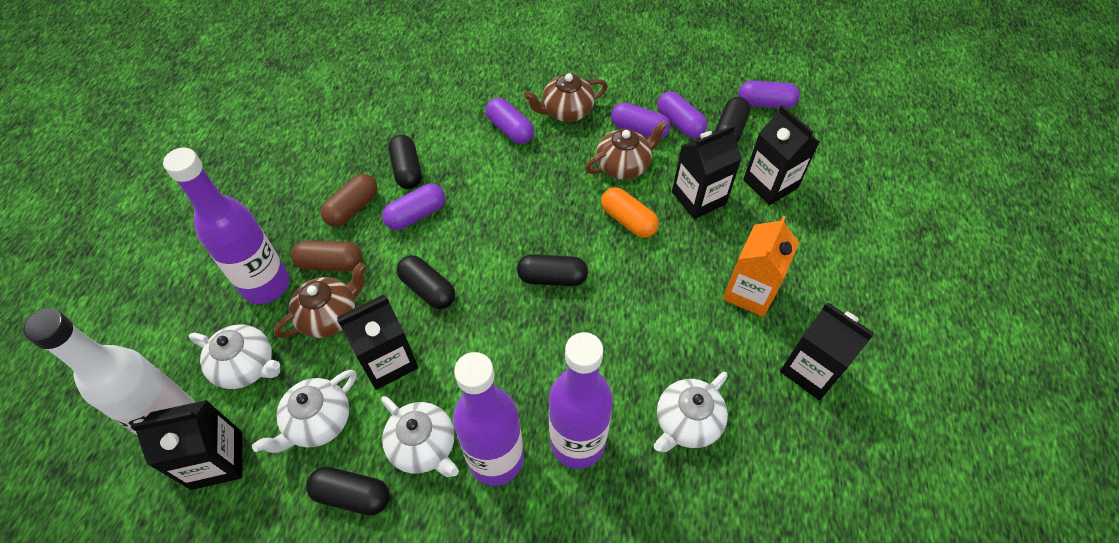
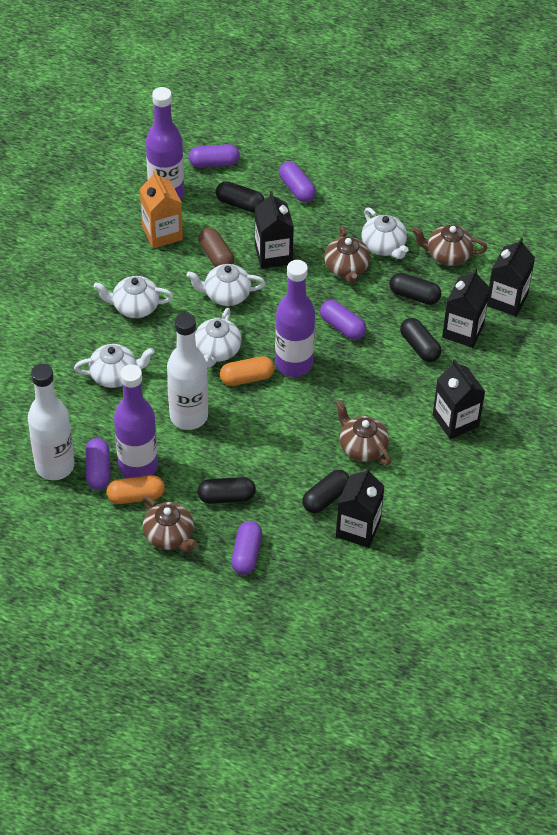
brown capsule: [291,240,362,271] [321,174,378,227] = 2 -> [198,228,234,267] = 1
brown teapot: [274,262,366,338] [524,73,608,122] [585,120,668,179] = 3 -> [142,496,197,553] [324,226,370,284] [336,400,391,465] [412,225,488,266] = 4
orange capsule: [601,187,659,238] = 1 -> [107,475,165,504] [220,356,275,386] = 2
white bottle: [23,309,196,435] = 1 -> [28,364,74,480] [167,313,208,430] = 2
white teapot: [189,324,280,389] [252,370,356,453] [381,396,459,477] [654,372,728,452] = 4 -> [74,344,154,388] [94,276,173,318] [186,264,265,306] [195,308,242,368] [362,207,409,259] = 5

